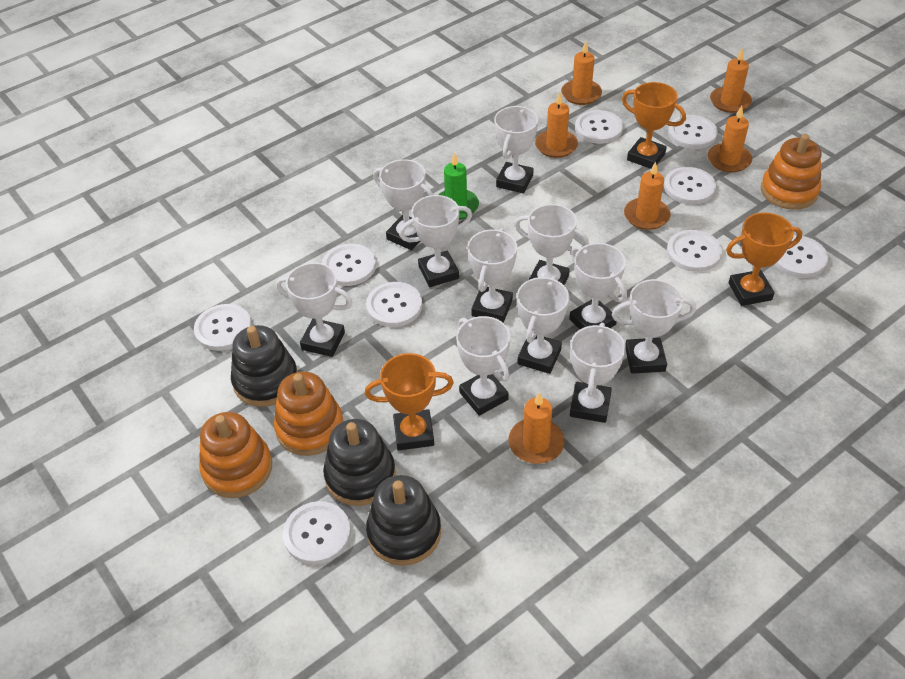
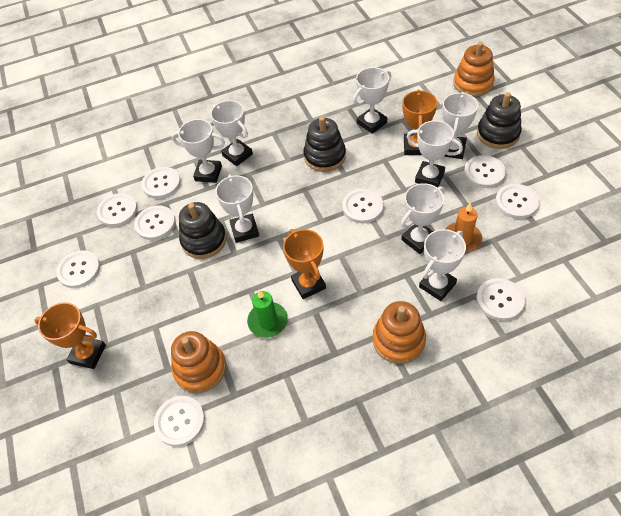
orange candle: [508,392,565,464] [535,92,578,158] [561,41,602,105] [624,161,671,230] [708,106,752,173] [710,48,752,113] = 6 -> [446,202,482,253] = 1
white trophy: [276,262,353,357] [373,159,434,250] [399,195,472,287] [456,316,510,416] [467,228,517,323] [494,106,538,193] [515,204,589,285] [517,276,569,374] [569,243,627,329] [570,323,626,423] [612,279,696,374] = 11 -> [172,119,225,183] [210,100,253,166] [215,175,259,243] [353,67,391,134] [401,183,445,254] [407,121,463,188] [419,229,466,301] [442,92,478,159] = 8

